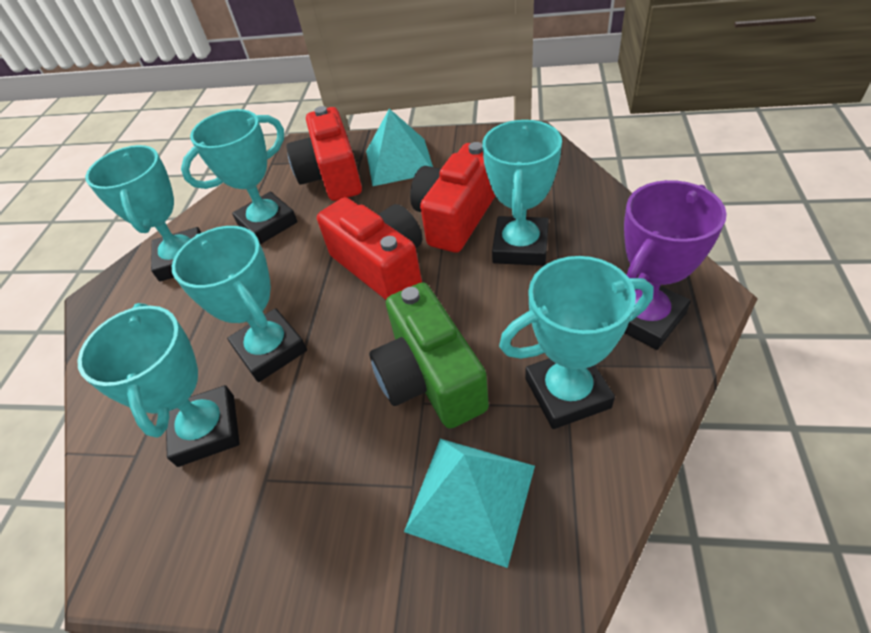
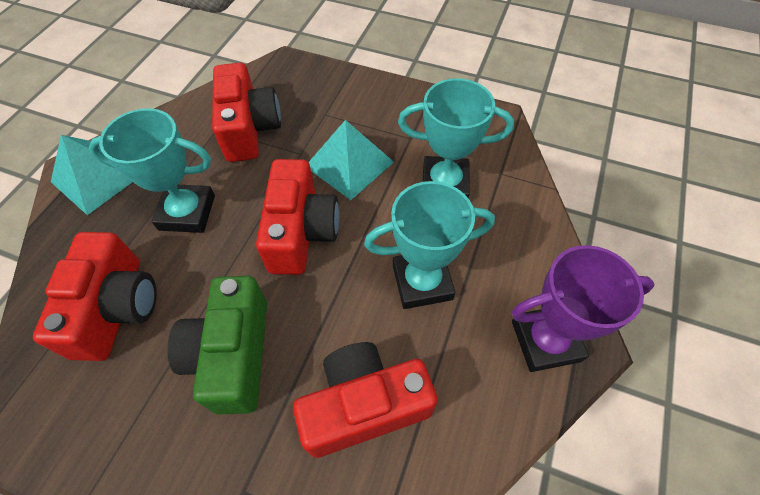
red camera: [286,106,362,201] [317,197,422,300] [410,142,495,253] = 3 -> [33,232,157,361] [212,63,281,162] [256,159,339,275] [293,342,438,458] = 4
turquoise trophy: [78,303,240,467] [85,145,201,282] [172,226,307,382] [181,109,297,244] [482,120,562,266] [499,256,654,429] = 6 -> [89,108,215,233] [364,181,495,309] [398,78,514,198] = 3

